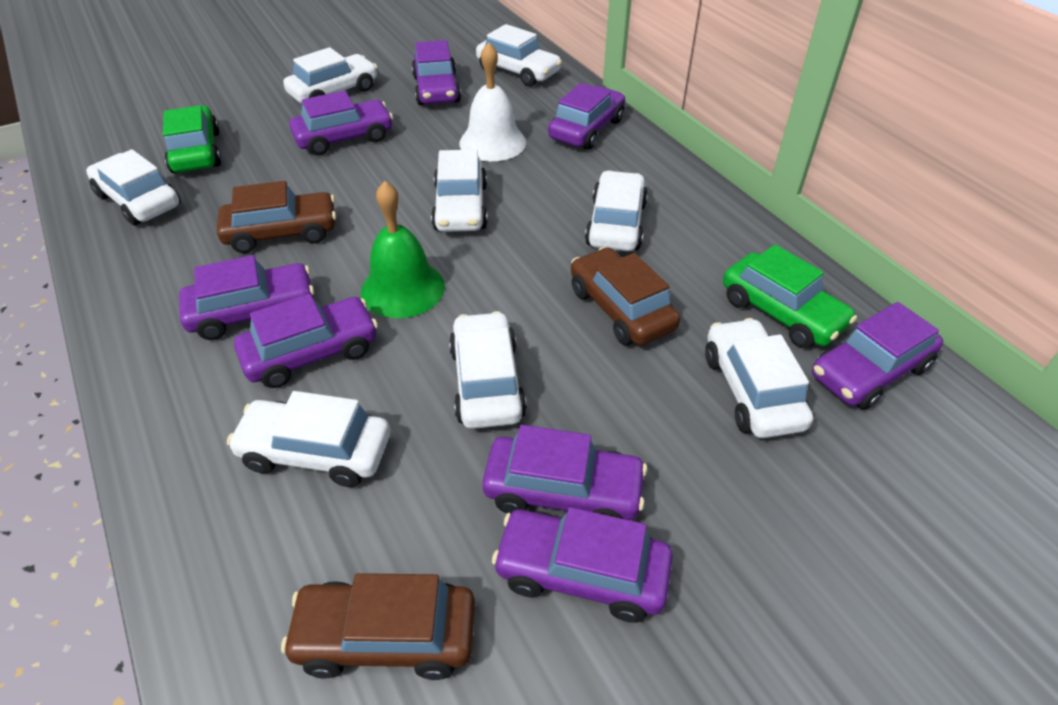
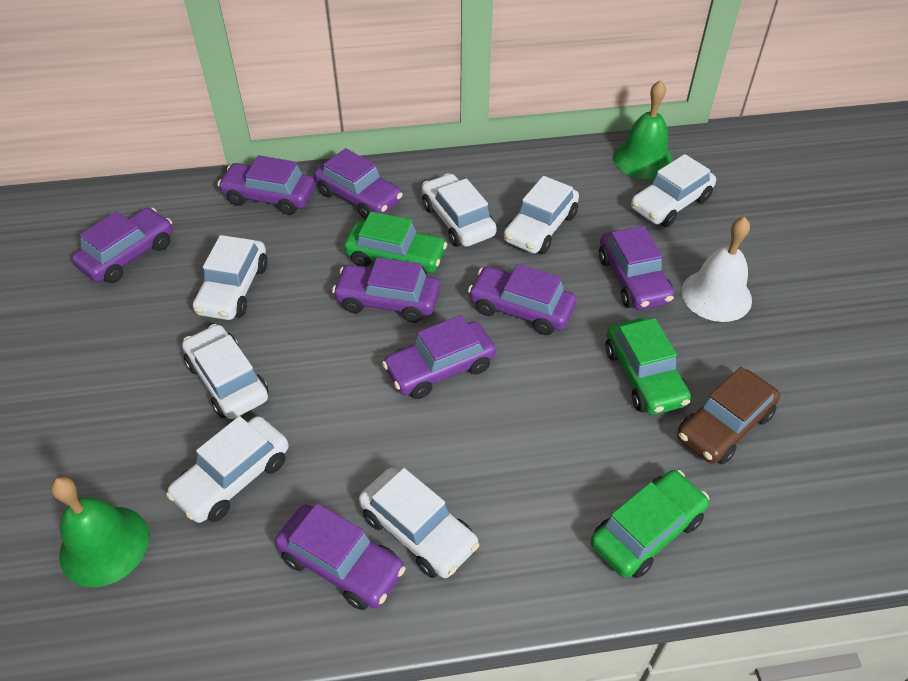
brown car: [217,181,336,253] [281,573,475,680] [571,247,680,345] = 3 -> [677,367,780,465] = 1
green bell: [361,181,445,318] = 1 -> [51,476,149,587] [613,80,674,179] = 2
green car: [163,105,221,173] [723,245,857,348] = 2 -> [344,211,447,275] [590,470,709,578] [605,318,691,415] = 3
white car: [86,149,181,226] [227,391,390,487] [283,47,378,104] [431,149,488,232] [449,311,527,429] [476,24,562,86] [585,170,648,251] [705,318,813,438] = 8 -> [166,416,289,523] [182,324,269,419] [193,235,268,320] [359,468,479,578] [422,173,497,247] [504,176,579,254] [631,154,716,227] = 7

